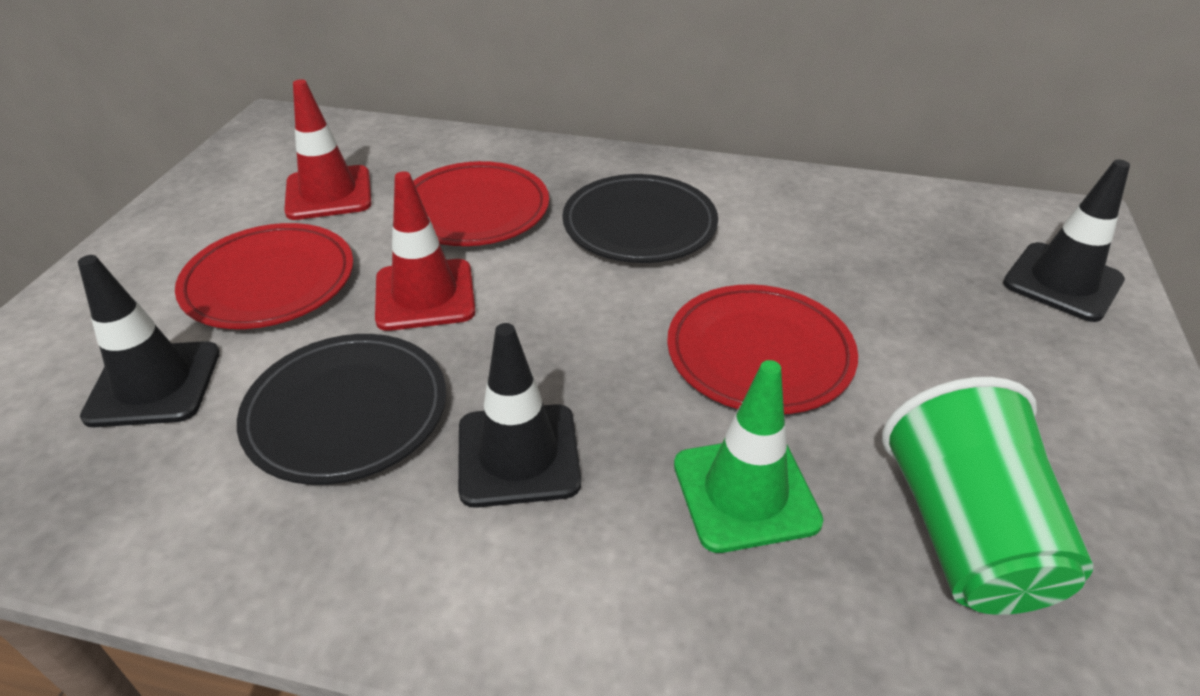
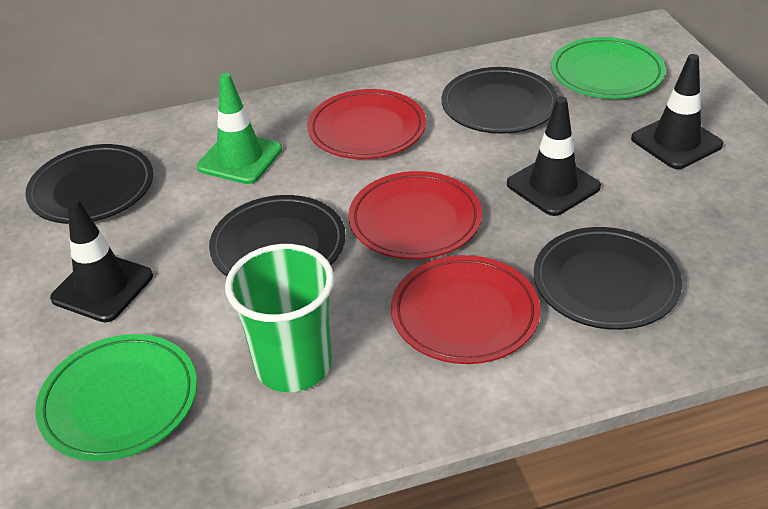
black plate: [237,334,446,485] [562,174,718,263] = 2 -> [25,144,153,224] [209,195,346,276] [441,67,558,134] [534,227,682,330] = 4
green plate: none = 0 -> [35,334,197,461] [551,37,666,99] = 2
red traffic cone: [284,79,372,220] [375,172,475,331] = 2 -> none = 0

